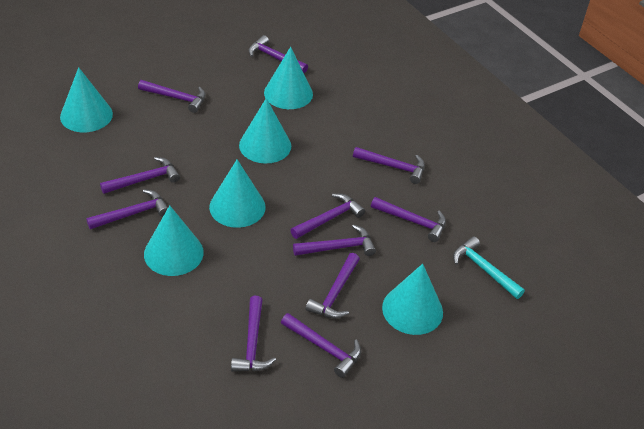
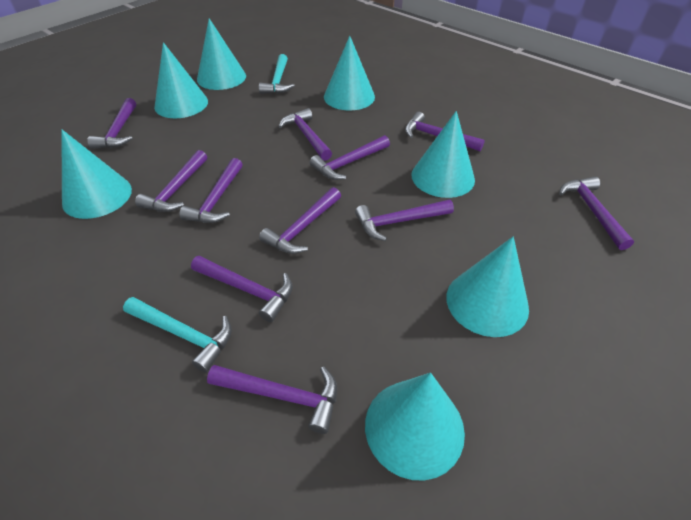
turquoise cone: [60,67,113,132] [144,205,204,276] [209,159,266,228] [239,98,291,164] [264,47,313,109] [382,264,443,335] = 6 -> [61,129,132,219] [154,42,208,118] [197,18,246,90] [324,36,375,111] [365,373,465,481] [411,111,475,198] [446,236,529,337] = 7
turquoise hammer: [453,236,525,299] = 1 -> [123,297,232,373] [259,54,295,94] = 2

